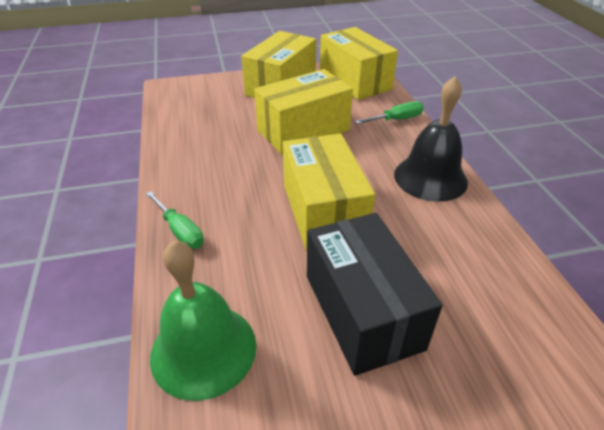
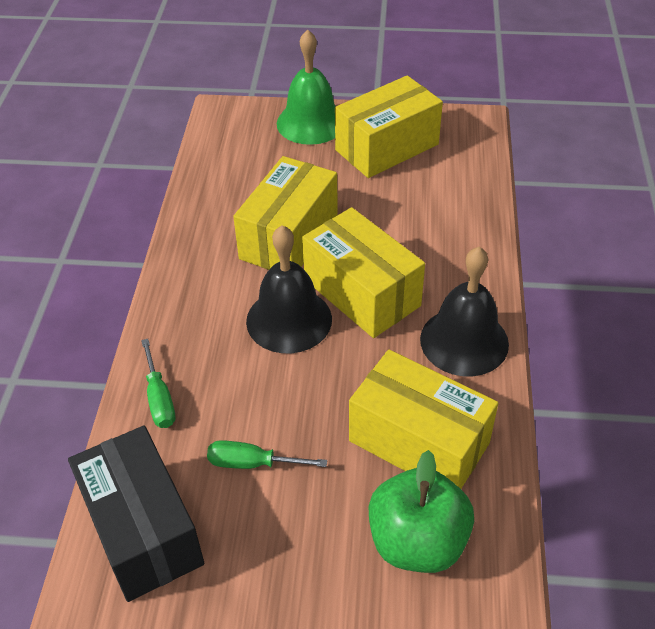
black bell: [394,76,468,202] = 1 -> [246,225,332,353] [420,247,509,376] = 2
green apple: none = 0 -> [368,450,474,573] = 1

